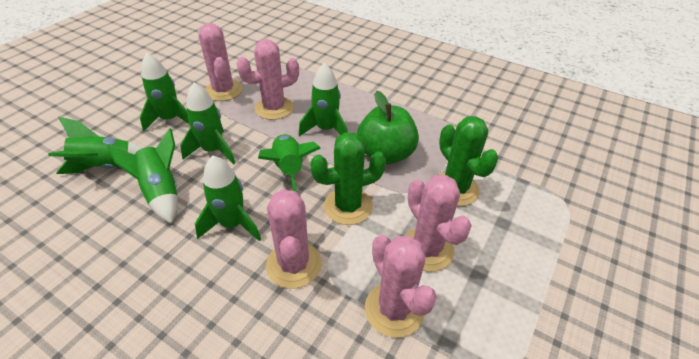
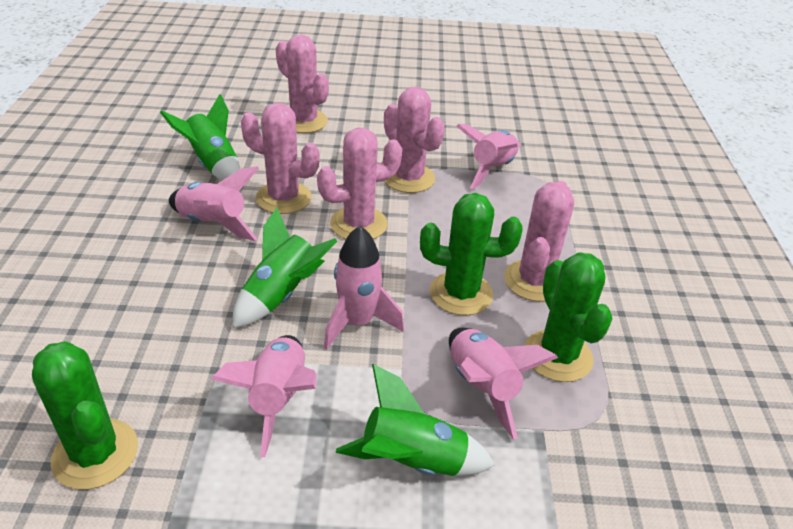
green apple: [357,91,419,165] = 1 -> none = 0
green cactus: [310,132,386,225] [439,116,498,206] = 2 -> [32,341,138,490] [420,193,523,315] [524,252,613,382] = 3
green rocket: [48,117,143,174] [107,128,178,224] [140,53,189,131] [180,83,235,164] [195,155,261,241] [258,134,321,192] [299,62,348,136] = 7 -> [160,94,240,181] [232,207,337,328] [336,364,495,476] = 3
pink rocket: none = 0 -> [169,166,259,241] [211,335,317,457] [324,226,404,350] [449,328,558,440] [457,124,521,189] = 5

